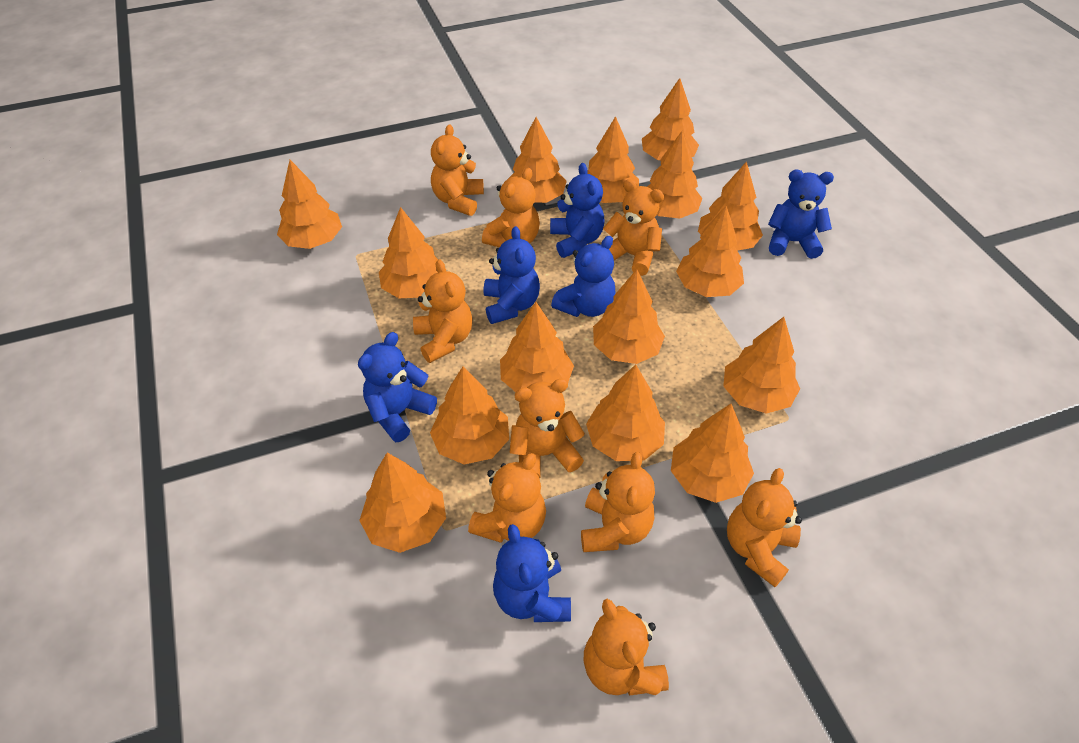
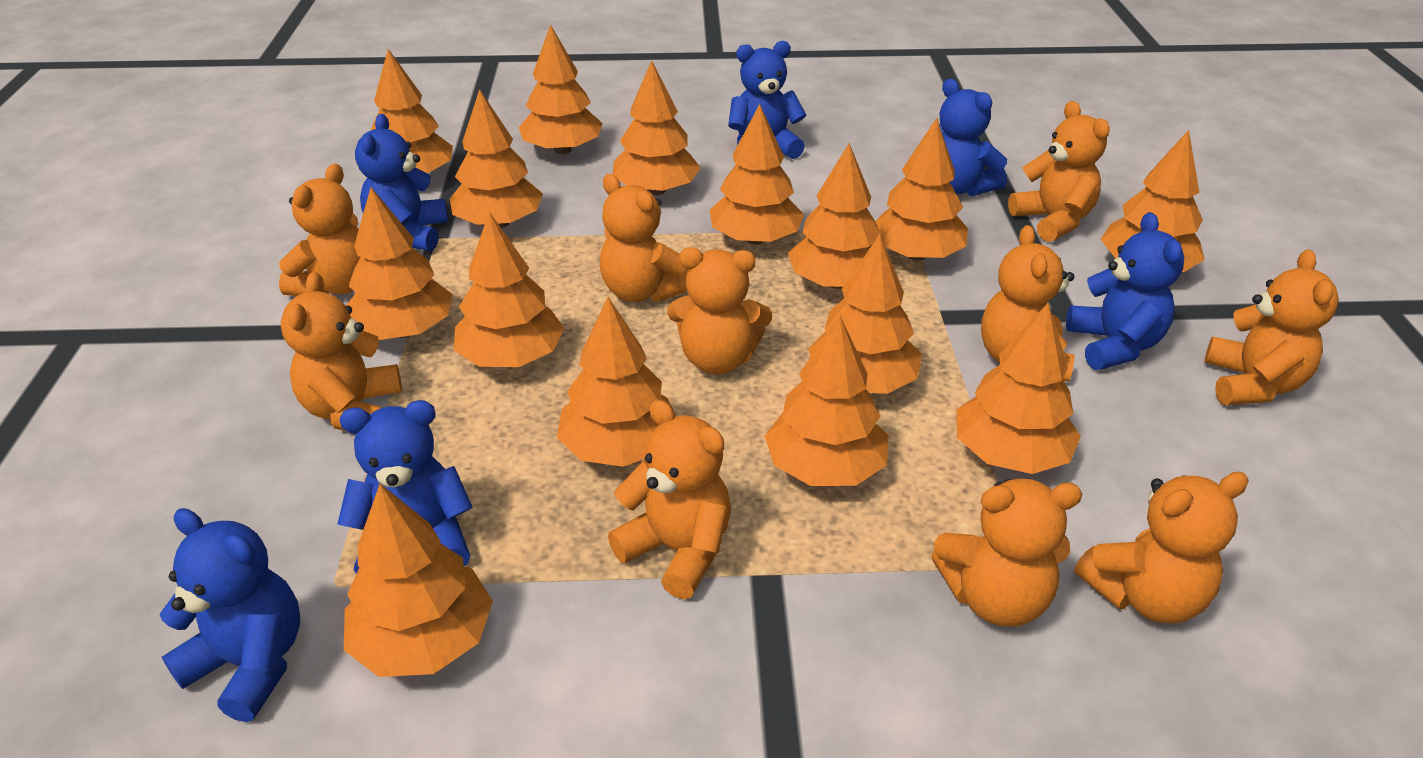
orange teddy bear: [413,259,473,363] [431,124,484,216] [468,453,546,543] [482,168,540,247] [510,379,585,479] [581,452,655,552] [584,599,669,695] [603,179,664,276] [727,468,802,587] = 9 -> [279,164,360,296] [281,272,402,431] [600,174,688,302] [608,400,731,599] [667,247,772,374] [931,479,1082,627] [981,225,1075,381] [1008,101,1110,242] [1075,472,1249,624] [1204,249,1339,405] = 10

